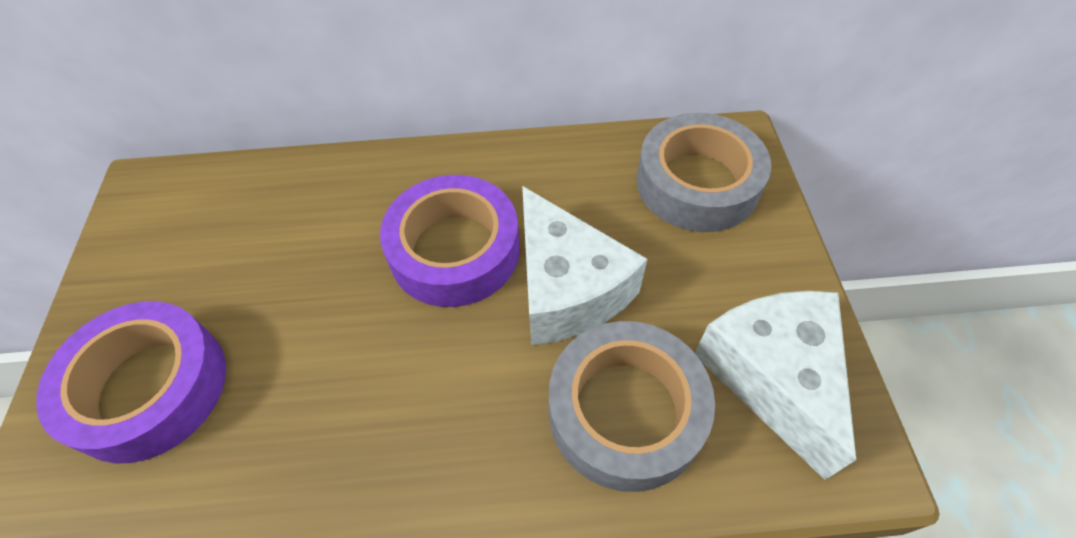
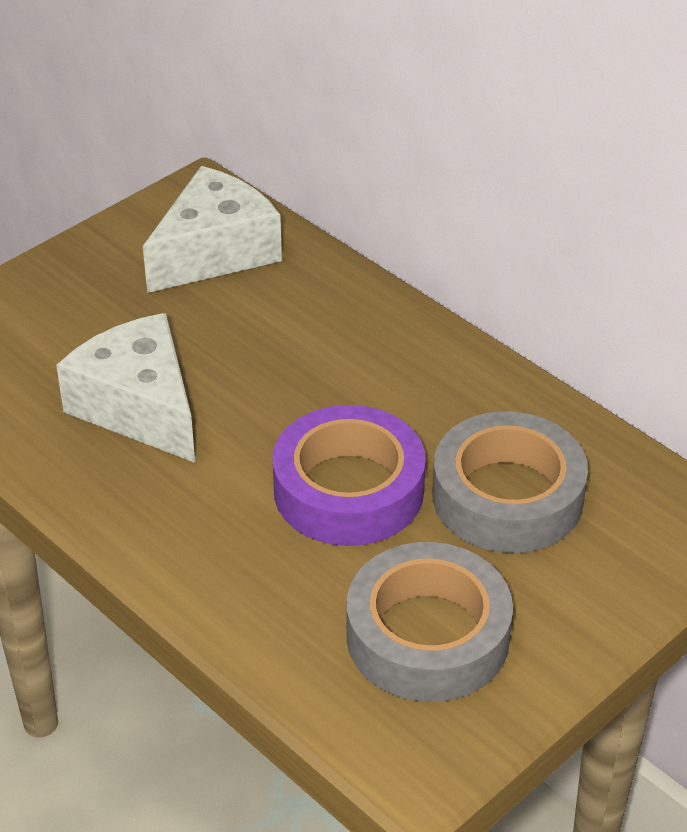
purple tape: [36,301,226,463] [380,175,520,307] = 2 -> [272,405,426,546] = 1

